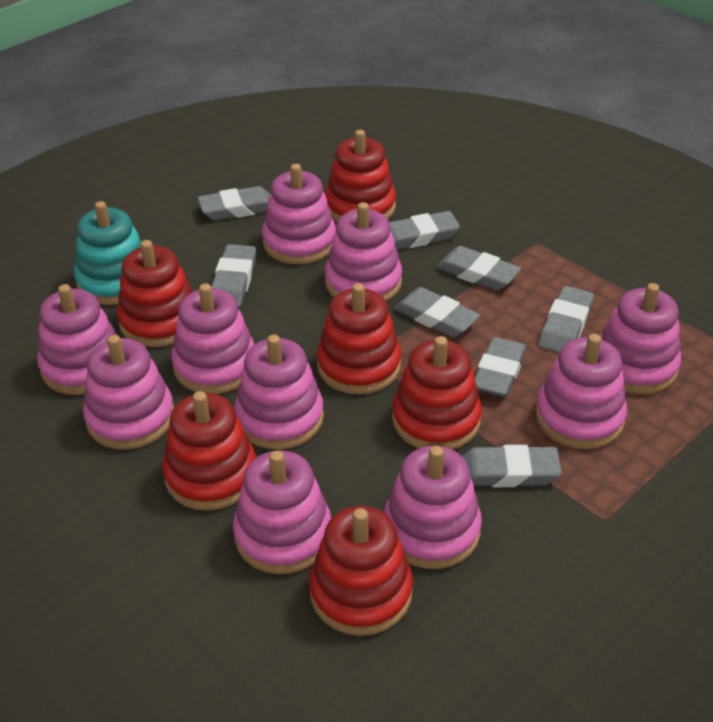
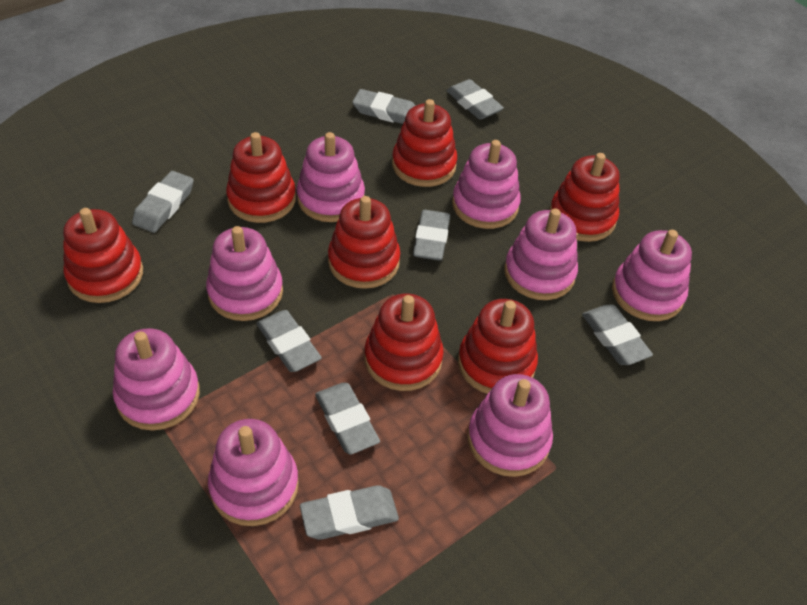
pink stacking toy: [37,284,117,395] [83,335,174,450] [171,283,255,394] [233,450,331,574] [235,334,324,450] [262,164,336,264] [325,202,402,301] [384,446,482,569] [536,334,627,449] [600,283,681,395] = 10 -> [113,328,200,431] [206,226,283,321] [208,419,299,526] [297,132,365,222] [452,140,521,229] [468,374,553,477] [504,209,578,300] [612,230,692,321] = 8
red stacking toy: [117,240,192,347] [162,391,256,511] [309,506,413,636] [317,283,401,395] [325,130,396,222] [392,336,482,450] = 6 -> [63,208,143,303] [226,132,296,223] [328,196,400,289] [364,293,444,391] [392,99,457,187] [458,299,538,394] [550,153,620,242] = 7
turquoise stacking toy: [74,201,142,305] = 1 -> none = 0

